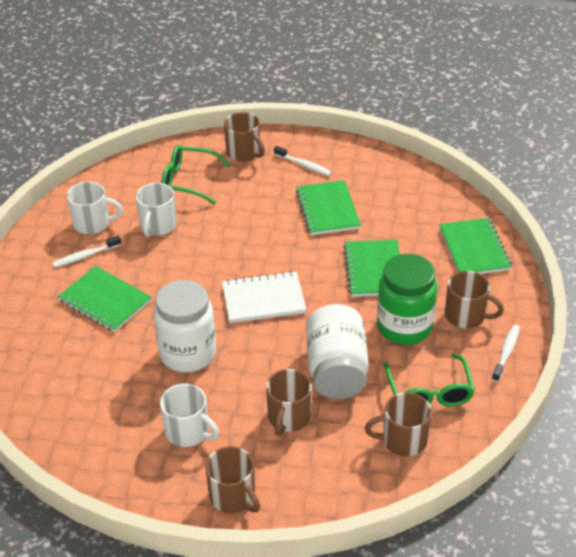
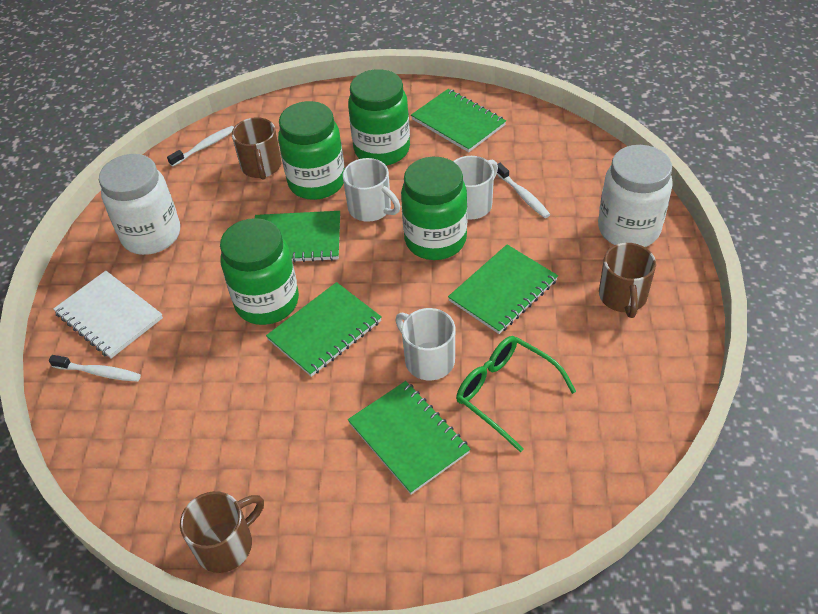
brown mug: [205,446,260,513] [224,112,265,162] [266,369,312,436] [365,392,432,456] [445,271,504,329] = 5 -> [180,491,264,573] [232,117,281,180] [599,243,656,318] = 3
green glasses: [161,145,231,204] [384,354,475,407] = 2 -> [456,336,576,452] = 1
green jar: [377,254,437,345] = 1 -> [220,218,299,325] [278,101,345,200] [348,69,410,166] [401,157,467,260] = 4
green notebook: [58,266,151,332] [296,180,361,235] [344,240,400,297] [439,218,512,274] = 4 -> [255,211,340,263] [266,282,381,377] [348,381,470,494] [411,89,506,152] [448,245,558,334] = 5

